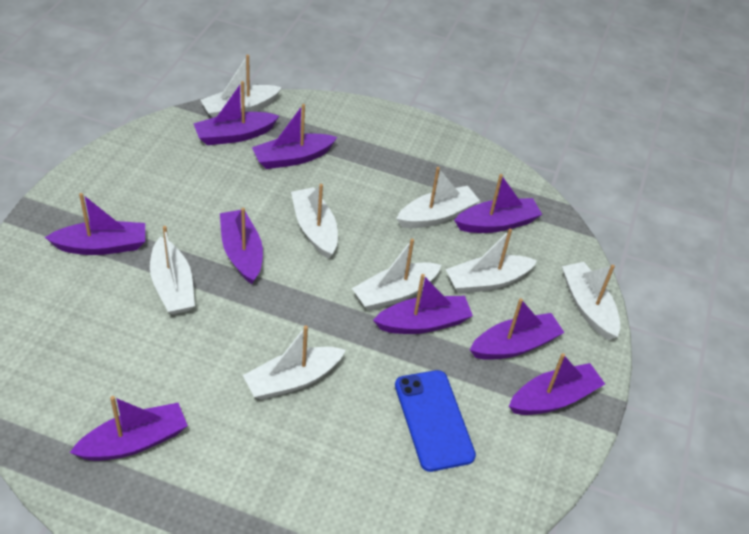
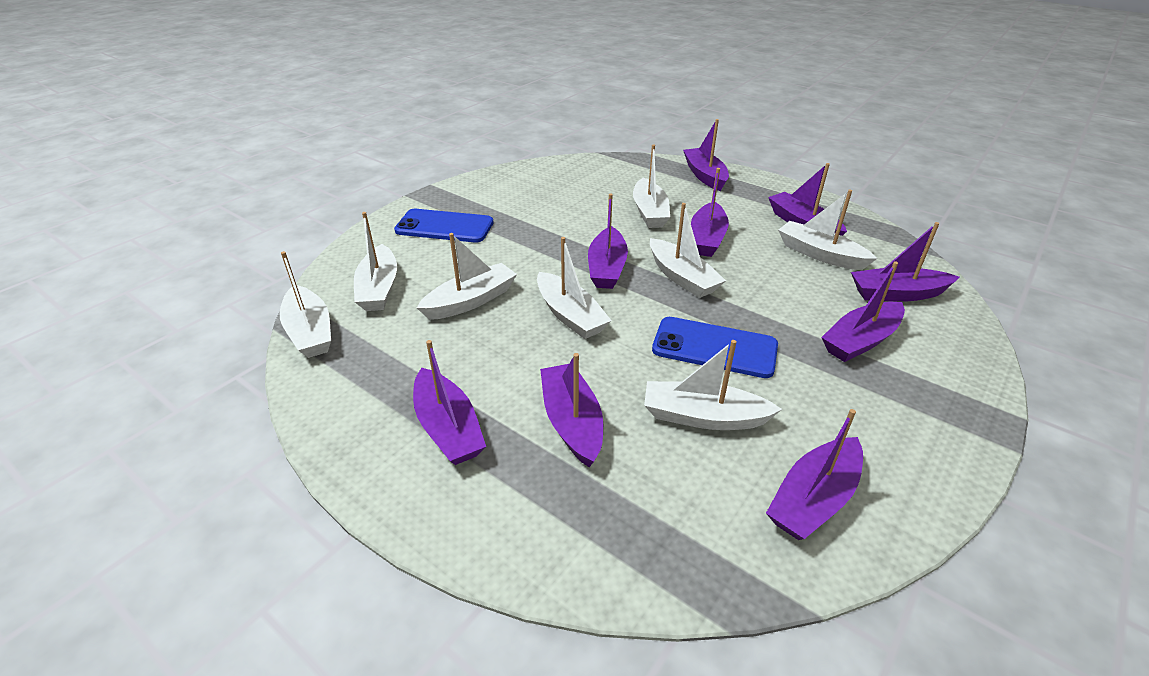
blue phone: [395,370,476,472] = 1 -> [394,209,494,242] [652,317,778,378] = 2

